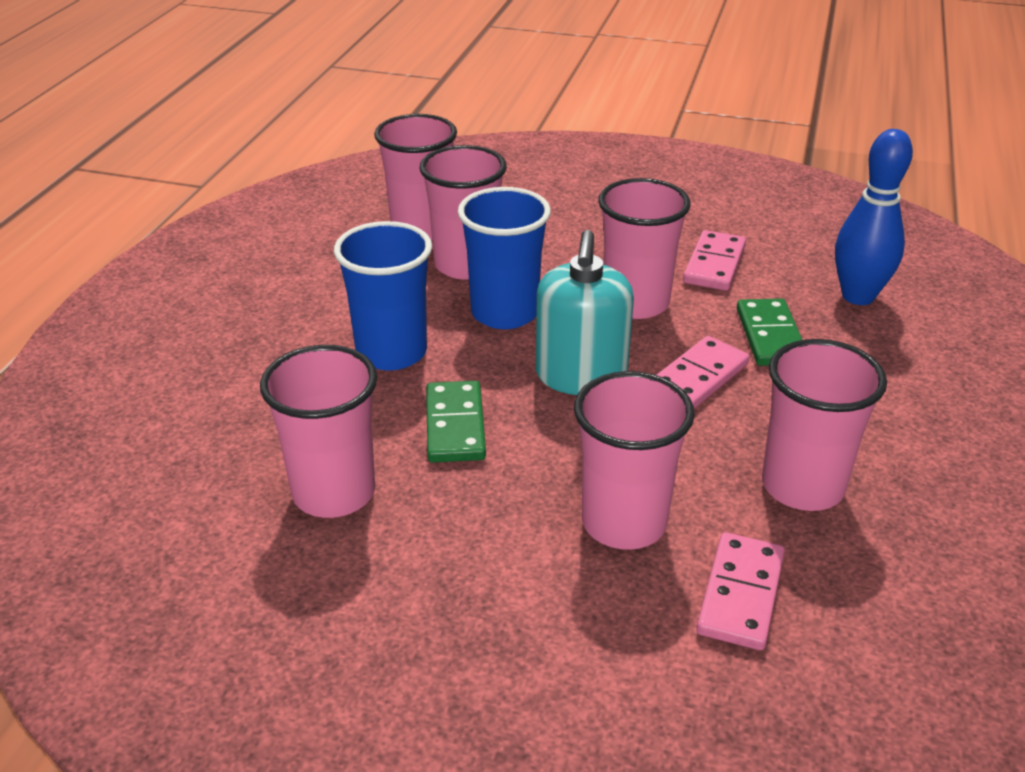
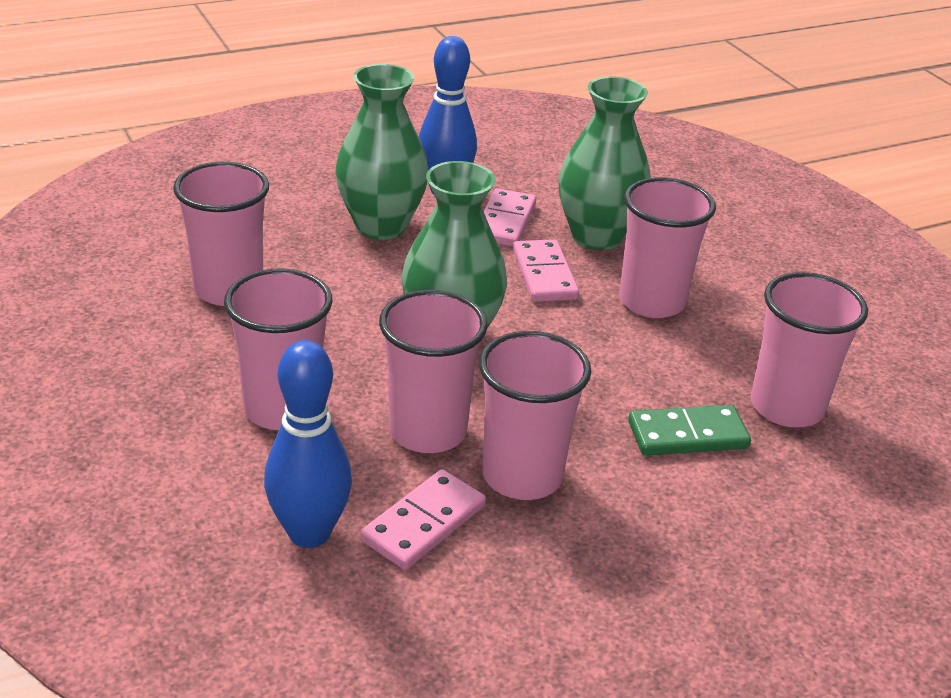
blue bowling pin: [835,129,913,305] = 1 -> [264,340,352,548] [419,36,477,194] = 2
blue cup: [334,221,432,371] [458,187,551,329] = 2 -> none = 0
green domino: [426,381,486,463] [737,299,802,366] = 2 -> [628,405,751,456] = 1
green vase: none = 0 -> [335,64,428,240] [402,161,507,328] [558,77,650,250] = 3
turquoise soap dispenser: [536,230,634,395] = 1 -> none = 0

